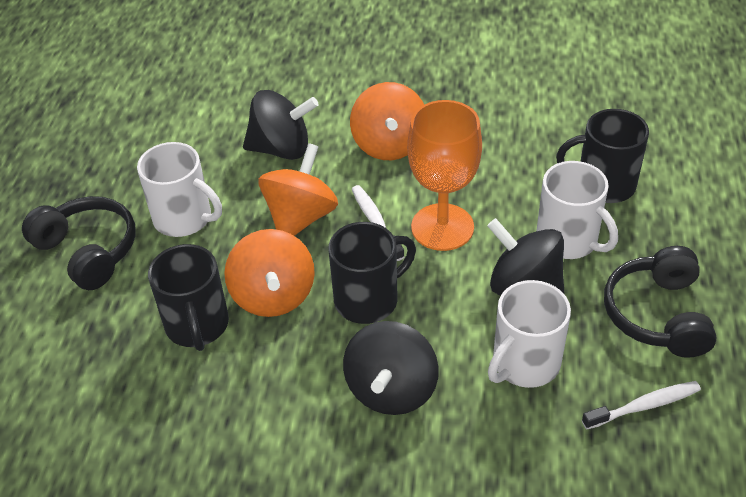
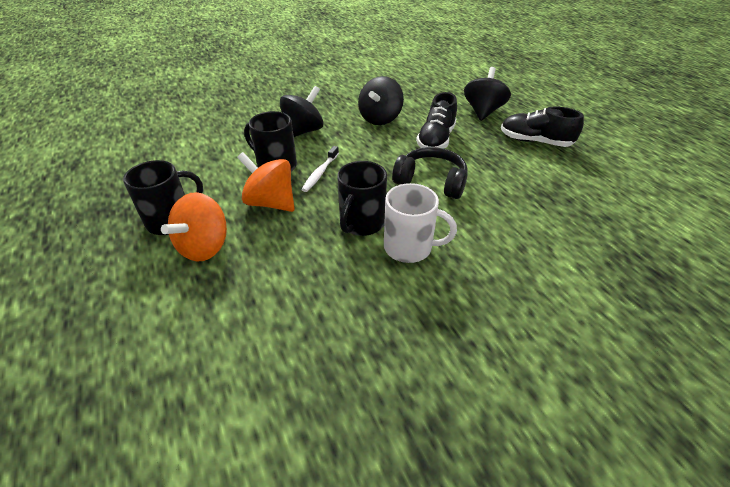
black headphones: [22,196,135,290] [604,246,717,358] = 2 -> [392,147,468,199] = 1
black shoe: none = 0 -> [416,92,457,149] [501,106,584,147] = 2
orange goblet: [407,100,482,251] = 1 -> none = 0
orange spinning top: [224,229,315,317] [258,143,338,236] [350,82,424,160] = 3 -> [161,192,227,261] [237,152,295,212] = 2
white mug: [137,142,222,237] [488,280,571,388] [536,161,618,259] = 3 -> [384,183,457,263] = 1
white toothbrush: [352,185,404,261] [582,381,701,430] = 2 -> [301,146,339,192] = 1

